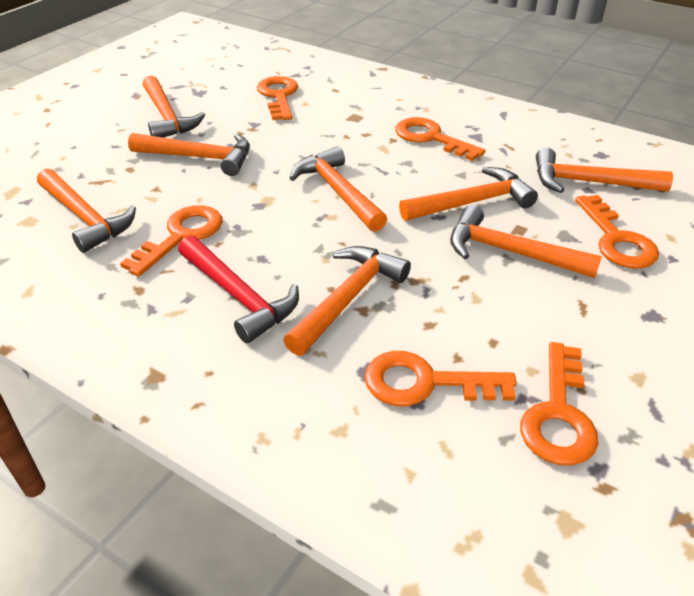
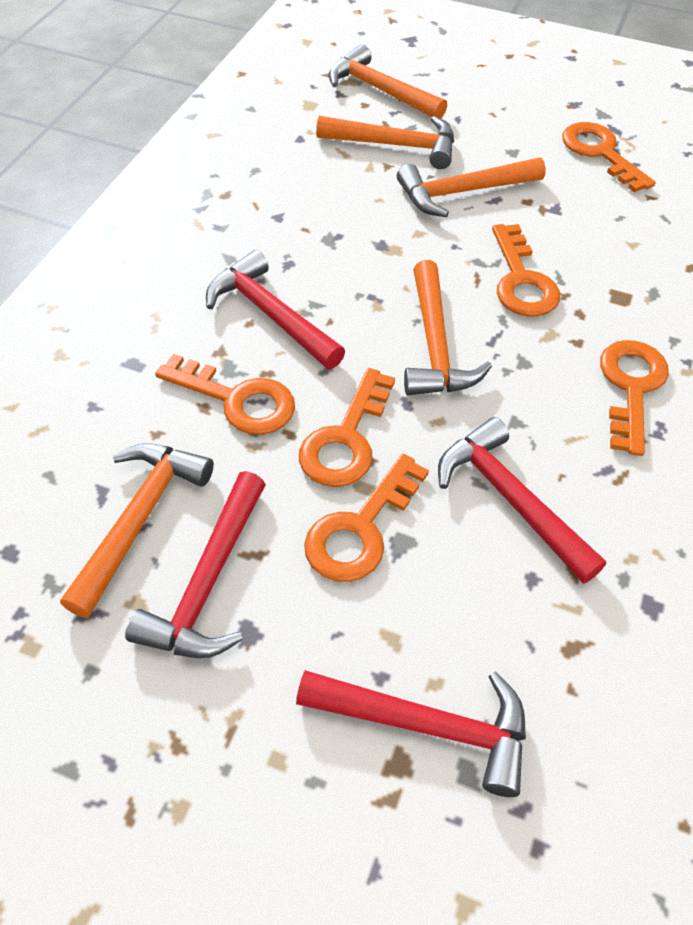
orange hammer: [37,168,136,253] [128,133,250,176] [143,76,205,138] [283,246,411,356] [290,146,387,232] [399,167,538,221] [450,205,602,278] [536,148,673,193] = 8 -> [60,443,214,618] [316,116,454,169] [328,45,447,119] [397,157,546,217] [404,260,492,395] = 5
red hammer: [178,235,299,344] = 1 -> [125,471,266,658] [206,250,345,369] [296,670,526,797] [438,417,607,584] = 4

